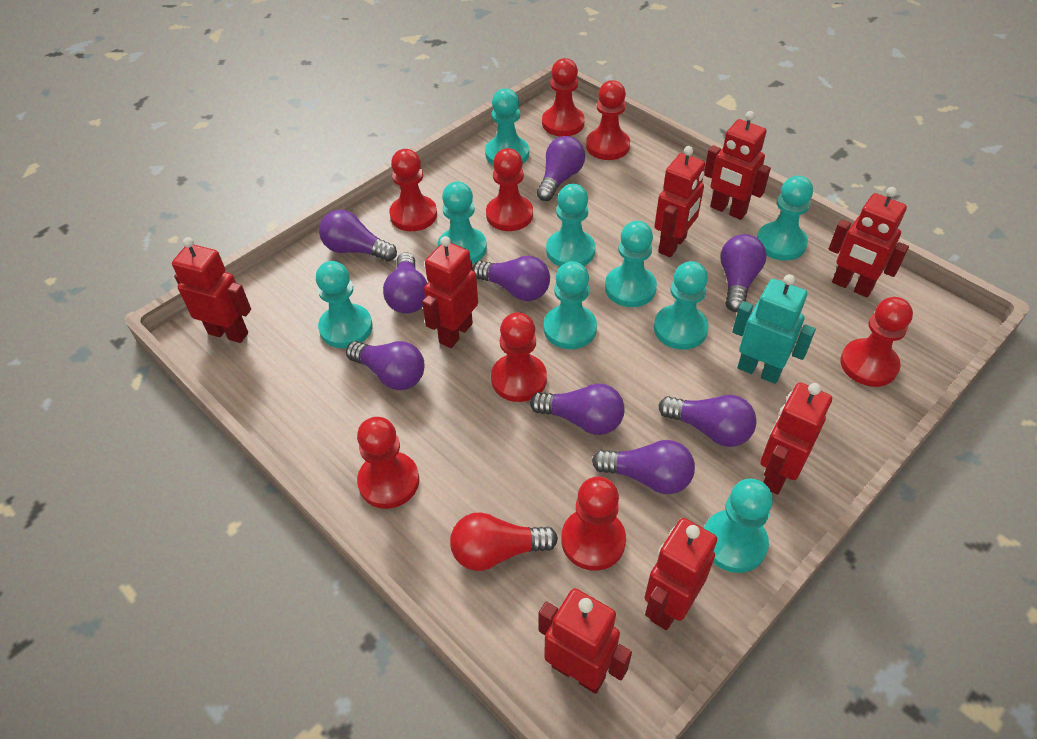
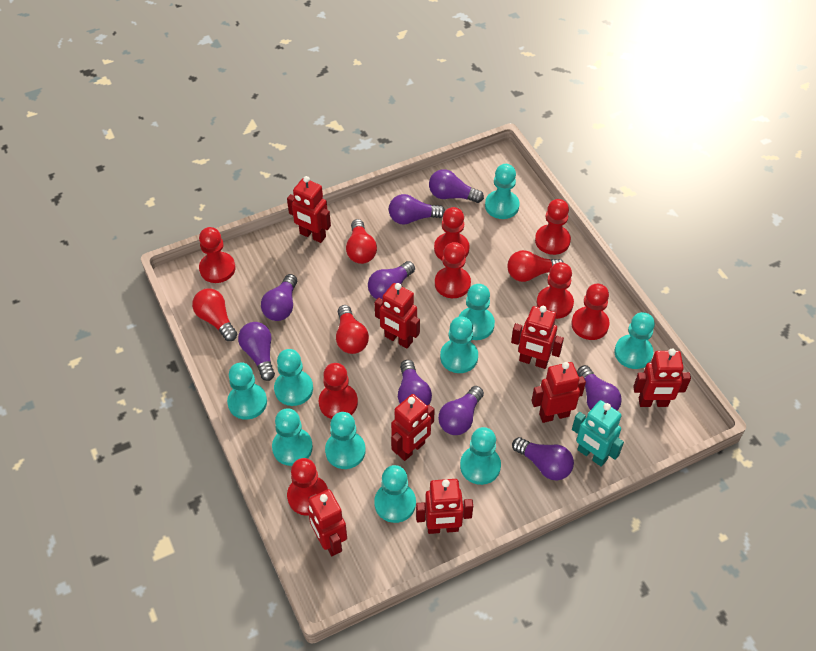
red light bulb: [450,512,558,571] = 1 -> [192,288,237,341] [336,305,369,354] [346,219,377,264] [507,250,564,282] = 4
turquoise pawn: [316,261,372,348] [438,181,487,264] [485,89,529,165] [544,261,597,349] [546,184,596,267] [605,221,657,307] [654,261,709,350] [704,478,773,573] [757,176,813,261] = 9 -> [227,362,267,420] [272,408,313,466] [274,349,313,406] [325,412,366,469] [374,465,416,523] [440,317,478,373] [459,284,495,340] [460,427,501,485] [485,164,520,219] [614,312,655,369] = 10

